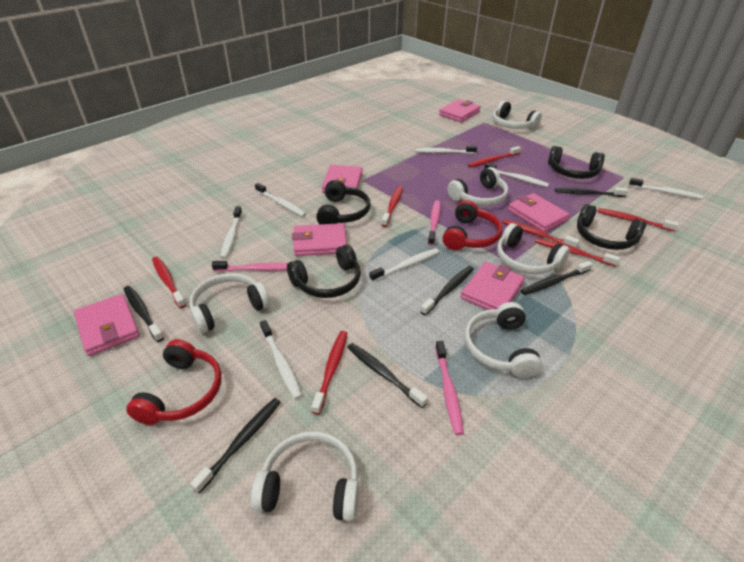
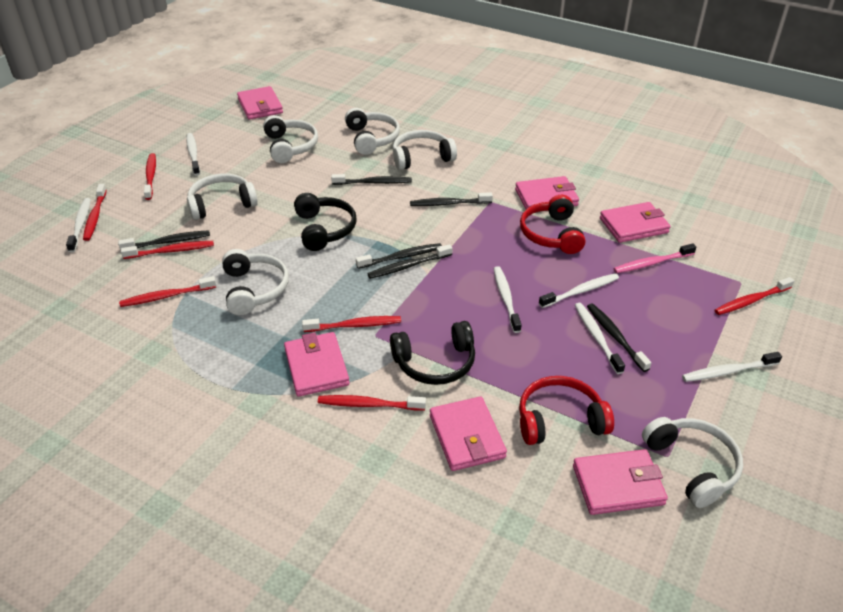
black headphones: [287,244,361,298] [316,180,371,224] [548,146,605,179] [577,204,647,250] = 4 -> [294,193,357,251] [390,321,475,385] = 2
pink toothbrush: [212,261,288,272] [428,200,441,246] [435,341,464,435] = 3 -> [613,244,696,273] = 1
white toothbrush: [220,206,242,259] [255,183,306,217] [260,320,302,400] [369,248,439,282] [415,146,477,154] [484,162,549,187] [629,178,704,199] = 7 -> [66,198,91,252] [186,133,200,176] [494,266,522,333] [539,273,619,308] [575,303,625,374] [682,352,782,382] = 6

